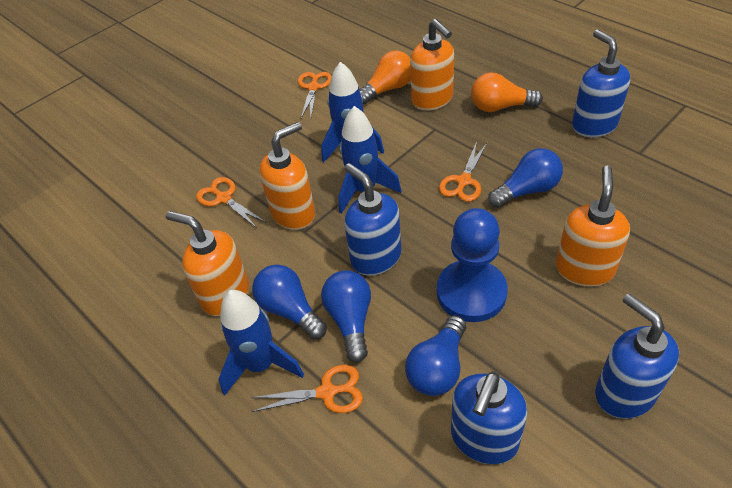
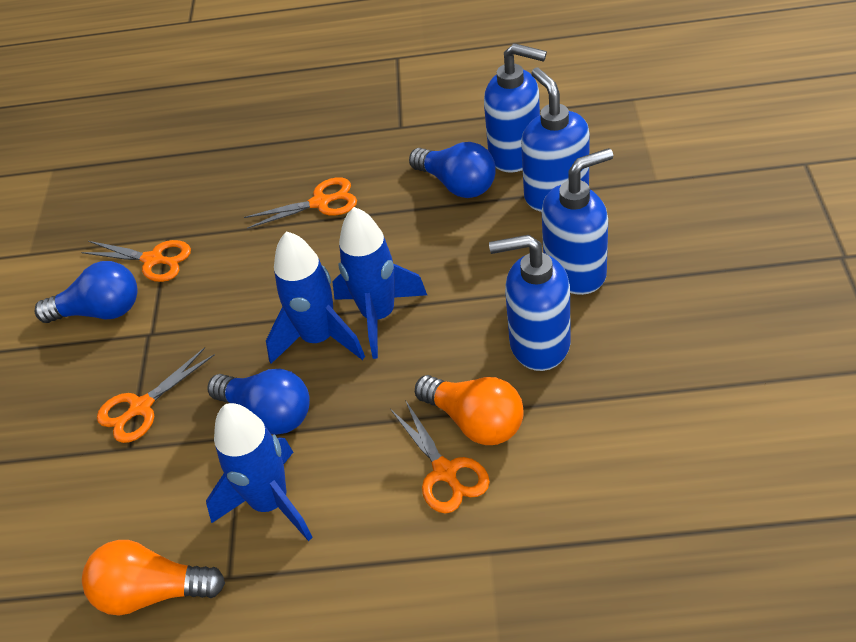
blue light bulb: [252,264,327,339] [321,270,371,363] [405,315,466,396] [488,148,563,208] = 4 -> [35,261,138,323] [207,369,310,435] [409,142,496,198] = 3
blue pawn: [437,208,508,322] = 1 -> none = 0
orange soap dispenser: [166,211,249,316] [259,122,315,230] [410,19,454,110] [556,165,630,287] = 4 -> none = 0

